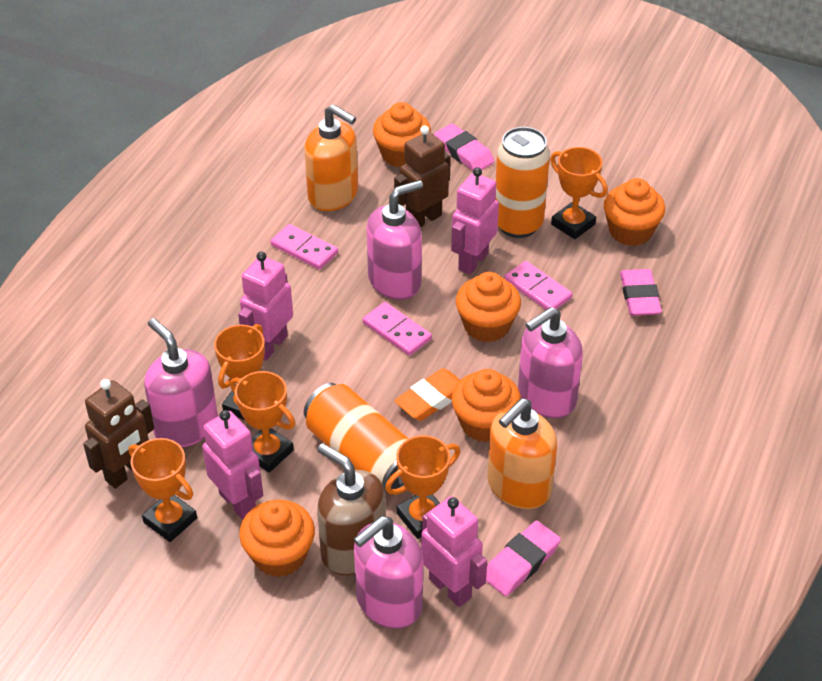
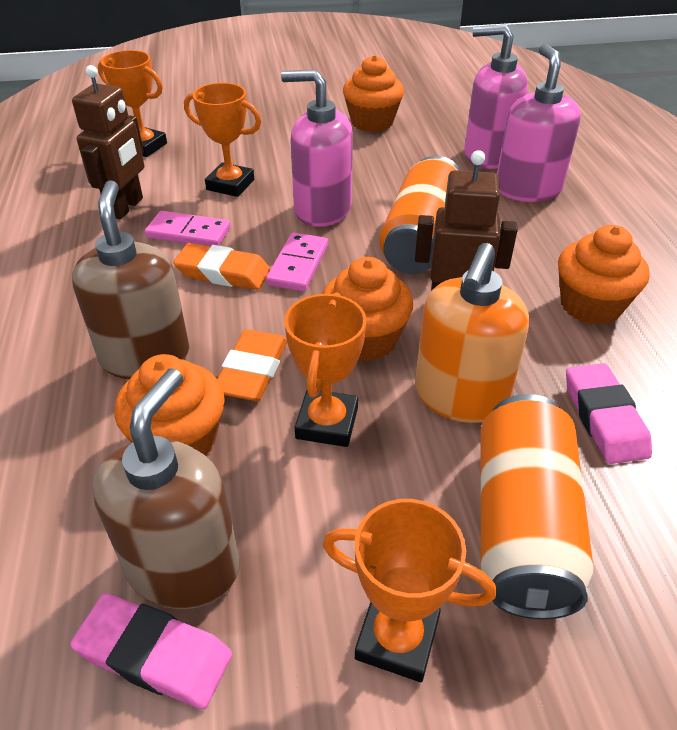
brown soap dispenser: [317,443,385,575] = 1 -> [72,180,190,379] [92,368,239,609] = 2
orange cupcake: [239,500,315,577] [373,102,431,167] [452,369,521,442] [456,272,521,342] [604,178,665,246] = 5 -> [114,354,225,456] [322,257,414,361] [343,55,404,132] [558,225,650,325] = 4
orange eraser: [394,368,460,421] = 1 -> [173,243,271,290] [217,329,287,401] = 2
orange soap dispenser: [304,104,358,211] [487,398,557,509] = 2 -> [415,243,529,423] = 1
orange trophy: [129,438,197,542] [214,324,265,420] [230,371,295,473] [385,435,460,539] [550,147,608,239] = 5 -> [98,50,167,157] [184,83,261,197] [284,292,366,447] [323,499,496,682] = 4
pink domino: [271,224,338,270] [363,302,432,356] [504,261,572,310] = 3 -> [145,211,231,246] [266,233,328,291] = 2
pink eraser: [434,123,494,171] [486,520,561,596] [620,269,662,316] = 3 -> [70,593,232,709] [566,363,652,464] = 2
pink robot: [202,410,263,520] [238,252,293,361] [421,496,487,607] [451,167,499,275] = 4 -> none = 0
pink soap dispenser: [144,318,218,447] [354,516,423,629] [367,180,423,300] [518,307,583,418] = 4 -> [281,69,353,227] [464,24,528,169] [497,44,581,202] = 3

